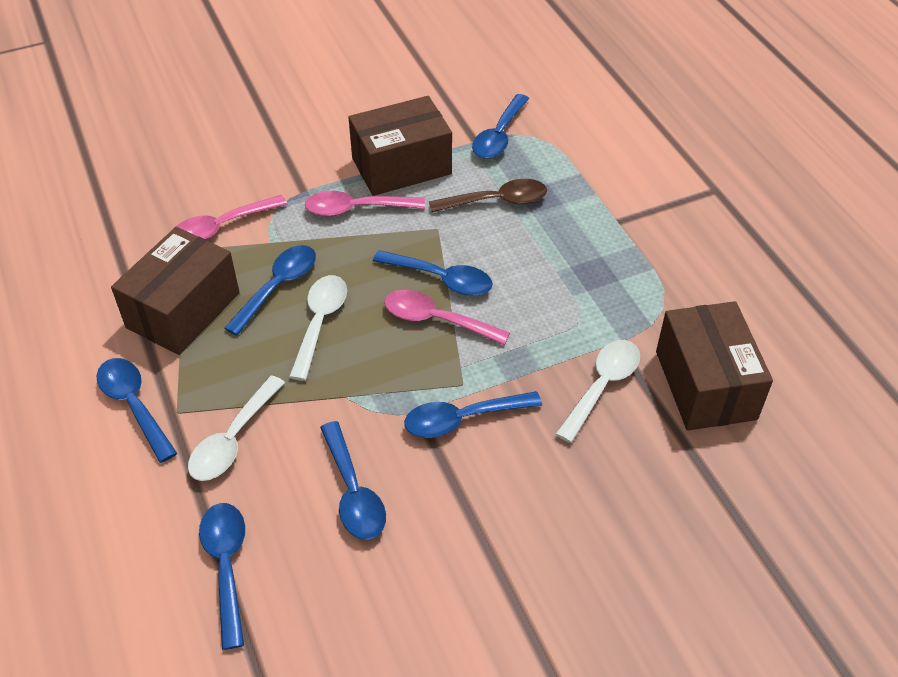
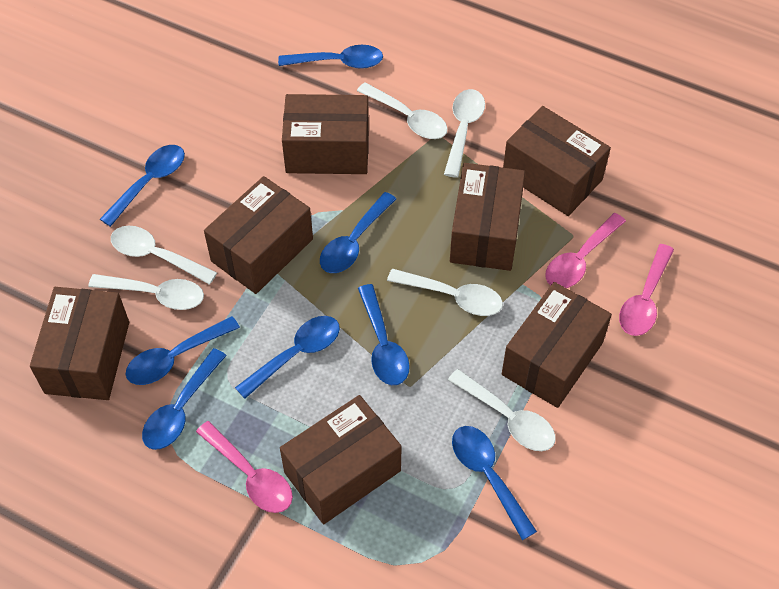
blue spoon: [97,358,177,463] [199,503,245,650] [224,245,316,336] [320,421,386,540] [373,250,493,296] [404,391,542,438] [472,94,530,159] = 7 -> [100,145,185,227] [126,316,240,385] [142,348,227,450] [235,316,340,399] [278,45,383,69] [320,192,396,273] [358,284,410,385] [452,426,537,540] = 8
brown box: [111,227,240,355] [348,96,452,196] [656,301,773,431] = 3 -> [30,287,129,400] [204,176,313,294] [280,395,402,524] [282,94,369,174] [450,163,525,271] [502,282,612,408] [503,106,611,216] = 7
brown spoon: [429,179,547,213] = 1 -> none = 0
white spoon: [188,375,285,481] [289,275,347,381] [555,340,640,443] = 3 -> [88,274,204,310] [111,226,217,285] [357,83,447,139] [387,269,503,316] [444,89,485,178] [448,369,556,451] = 6

